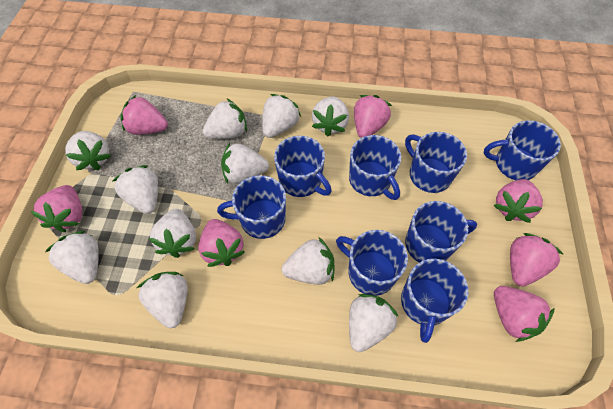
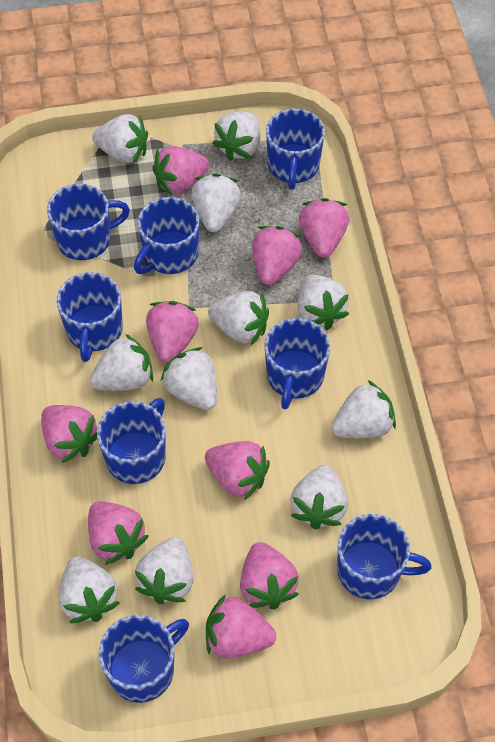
pink strawberry: [30,185,82,232] [121,95,168,135] [198,219,245,267] [354,95,392,138] [493,179,543,223] [494,286,555,342] [510,233,564,286] = 7 -> [41,405,97,463] [88,502,149,565] [146,301,199,363] [153,146,209,196] [205,441,270,500] [206,594,276,658] [240,542,299,610] [252,226,302,285] [299,198,349,258] = 9

